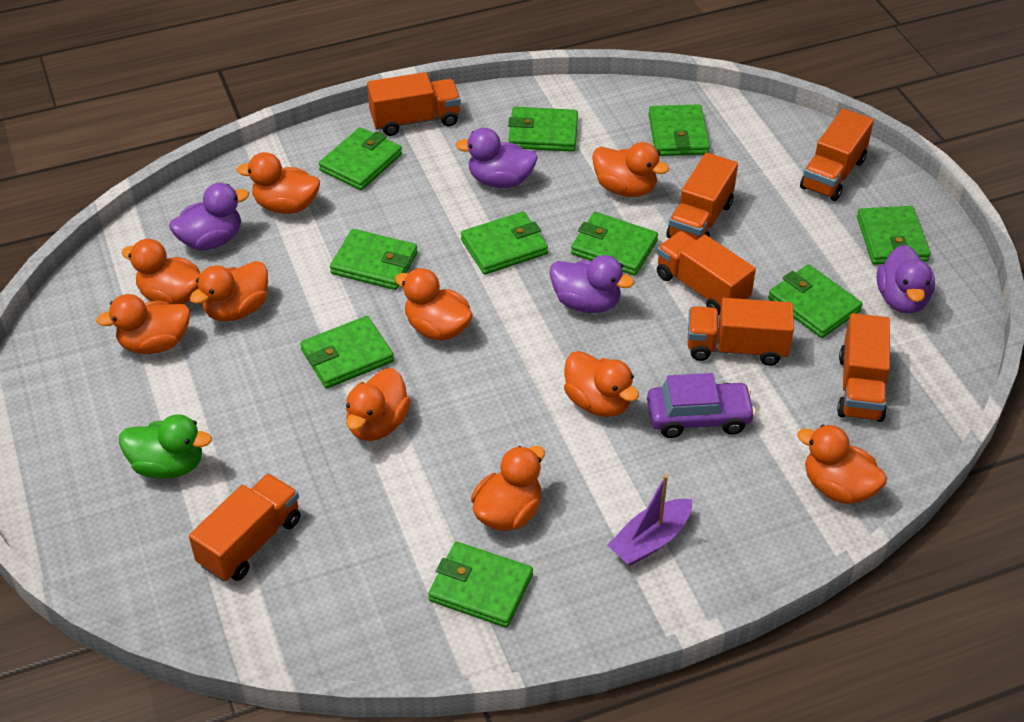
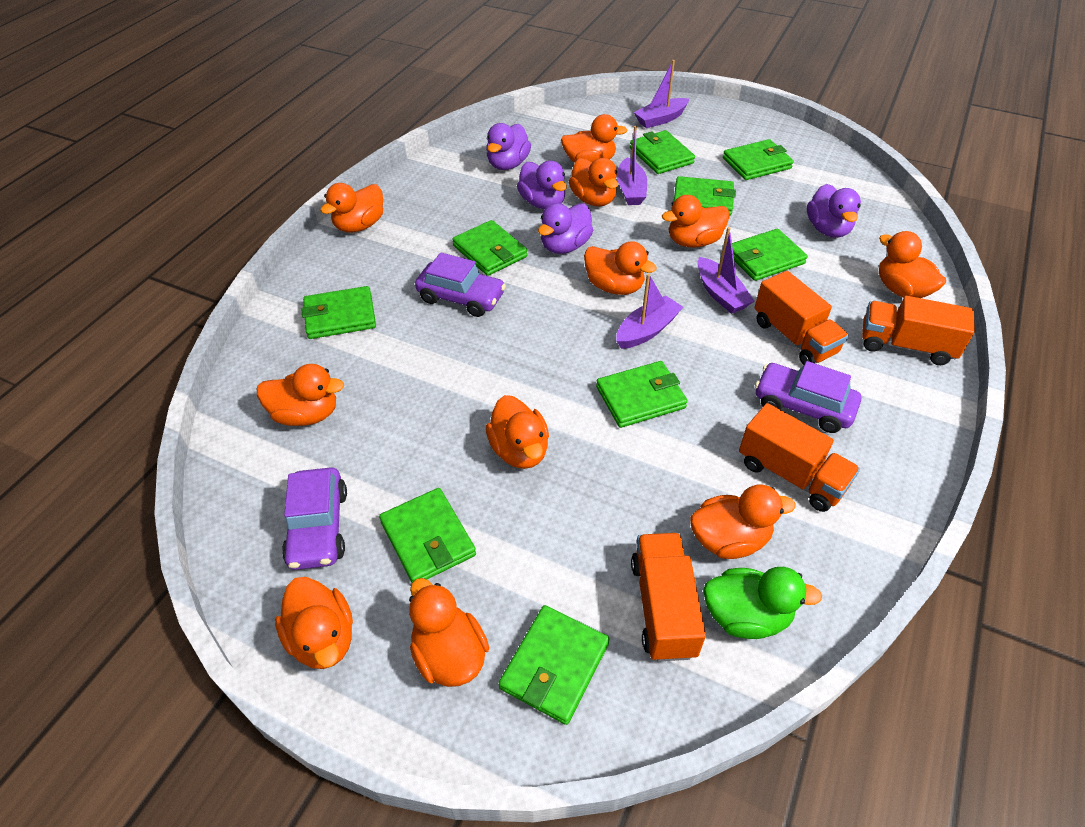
green wallet: [300,316,394,388] [319,127,402,190] [330,229,418,290] [428,542,533,628] [461,211,548,275] [508,107,578,152] [571,212,658,276] [649,104,710,156] [768,264,863,338] [857,206,931,265] = 10 -> [301,286,376,339] [379,488,476,583] [452,220,527,276] [499,605,610,725] [596,361,688,428] [630,130,695,174] [674,176,736,216] [723,139,794,180] [732,229,808,281] = 9
orange duck: [96,294,190,354] [122,239,200,304] [190,261,268,322] [237,152,320,214] [346,368,411,441] [395,268,473,341] [471,446,545,531] [564,351,639,417] [592,142,669,197] [797,425,887,504] = 10 -> [257,364,344,426] [275,577,353,669] [320,183,383,233] [409,578,489,687] [486,395,549,469] [561,114,627,163] [569,158,618,206] [584,241,657,295] [662,195,730,247] [690,485,796,559] [879,231,946,298] = 11
orange truck: [189,473,301,582] [367,72,461,136] [657,231,756,315] [666,152,738,240] [688,298,794,366] [800,108,874,201] [837,313,890,422] = 7 -> [631,533,706,662] [739,403,860,512] [754,271,849,365] [862,296,975,365] = 4
purple boat: [607,475,692,566] = 1 -> [616,273,683,349] [617,126,647,205] [634,60,689,128] [697,227,754,314] = 4
purple car: [647,373,756,438] = 1 -> [282,467,347,570] [415,252,506,317] [755,361,861,433] = 3

